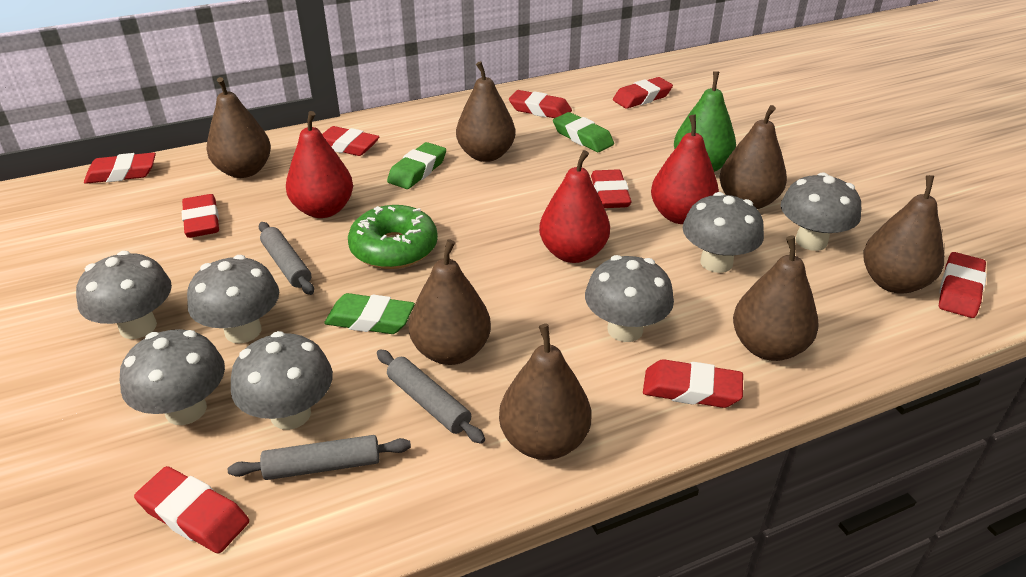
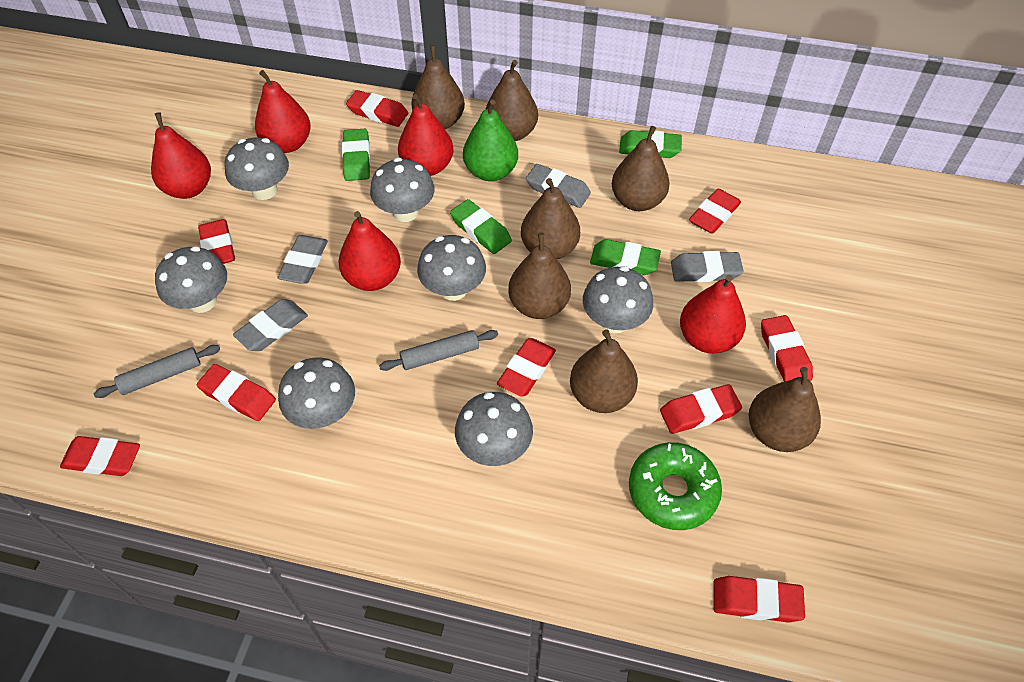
green eraser: [324,293,415,334] [387,142,446,189] [553,112,614,152] = 3 -> [342,129,370,181] [450,199,512,254] [590,239,661,275] [619,130,682,158] = 4
grey eraser: none = 0 -> [233,299,308,351] [278,235,328,284] [526,164,591,208] [671,251,743,282] = 4
grey rolling pin: [228,435,411,480] [259,222,314,295] [377,350,485,444] = 3 -> [93,345,220,398] [379,330,498,371] = 2
red pear: [286,111,353,218] [539,150,610,263] [651,115,719,224] = 3 -> [151,113,211,199] [255,70,311,153] [339,211,401,291] [398,94,453,176] [680,275,746,354] = 5

